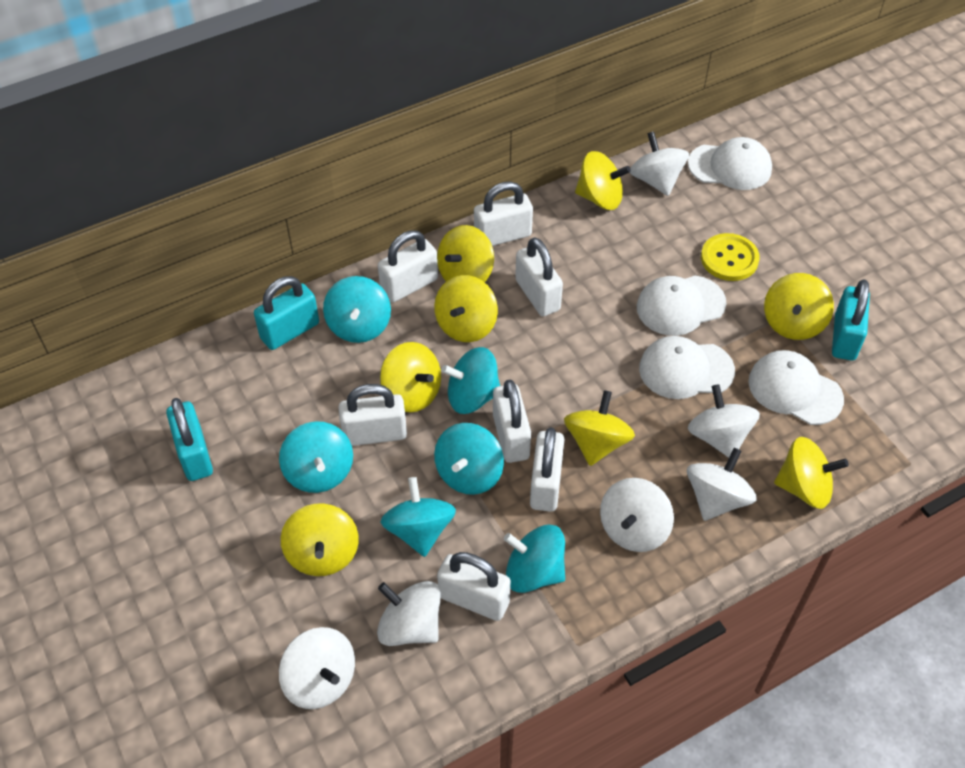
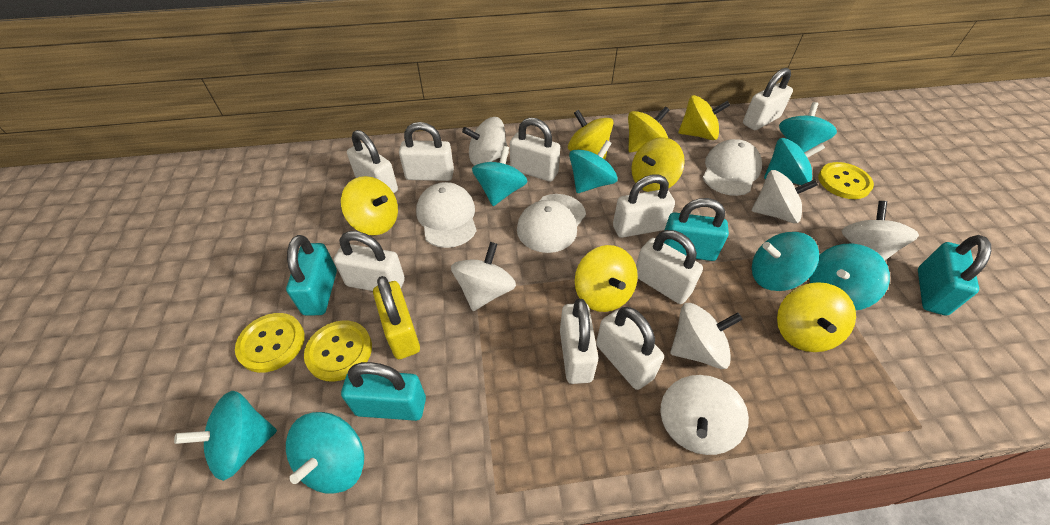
turquoise padlock: [166,398,213,481] [254,276,319,350] [832,279,870,360] = 3 -> [286,235,337,316] [341,362,426,421] [664,198,729,261] [918,235,991,315] = 4
turquoise spinning top: [279,421,353,493] [323,276,391,343] [380,477,456,557] [434,423,504,495] [441,347,500,414] [504,525,565,593] = 6 -> [174,391,277,481] [286,412,364,494] [472,146,528,206] [569,140,618,193] [752,232,819,291] [764,138,825,185] [779,102,837,152] [809,243,890,310] = 8
white cap: [637,276,726,336] [639,336,735,399] [688,137,772,190] [748,350,844,425] = 4 -> [416,182,477,248] [517,194,586,253] [703,139,762,196] = 3
white padlock: [338,384,407,446] [378,230,438,302] [437,552,511,621] [474,181,533,246] [493,379,531,463] [515,237,563,316] [530,427,564,512] = 7 -> [334,231,405,291] [347,130,398,193] [399,122,454,181] [510,118,560,182] [560,299,599,384] [596,307,664,390] [613,175,675,238] [636,230,703,304] [743,68,793,130] = 9
yellow button: [701,233,760,281] = 1 -> [235,313,305,373] [304,320,372,382] [818,162,874,199] = 3
yellow padlock: none = 0 -> [373,276,420,359] = 1
yellow spinning top: [281,503,359,576] [380,342,441,413] [434,275,498,342] [437,225,494,282] [564,390,635,466] [575,151,631,210] [764,273,834,340] [774,437,849,509] = 8 -> [341,176,398,235] [568,110,613,159] [575,245,638,312] [628,106,669,152] [631,137,685,192] [678,95,730,140] [777,282,856,352] = 7

